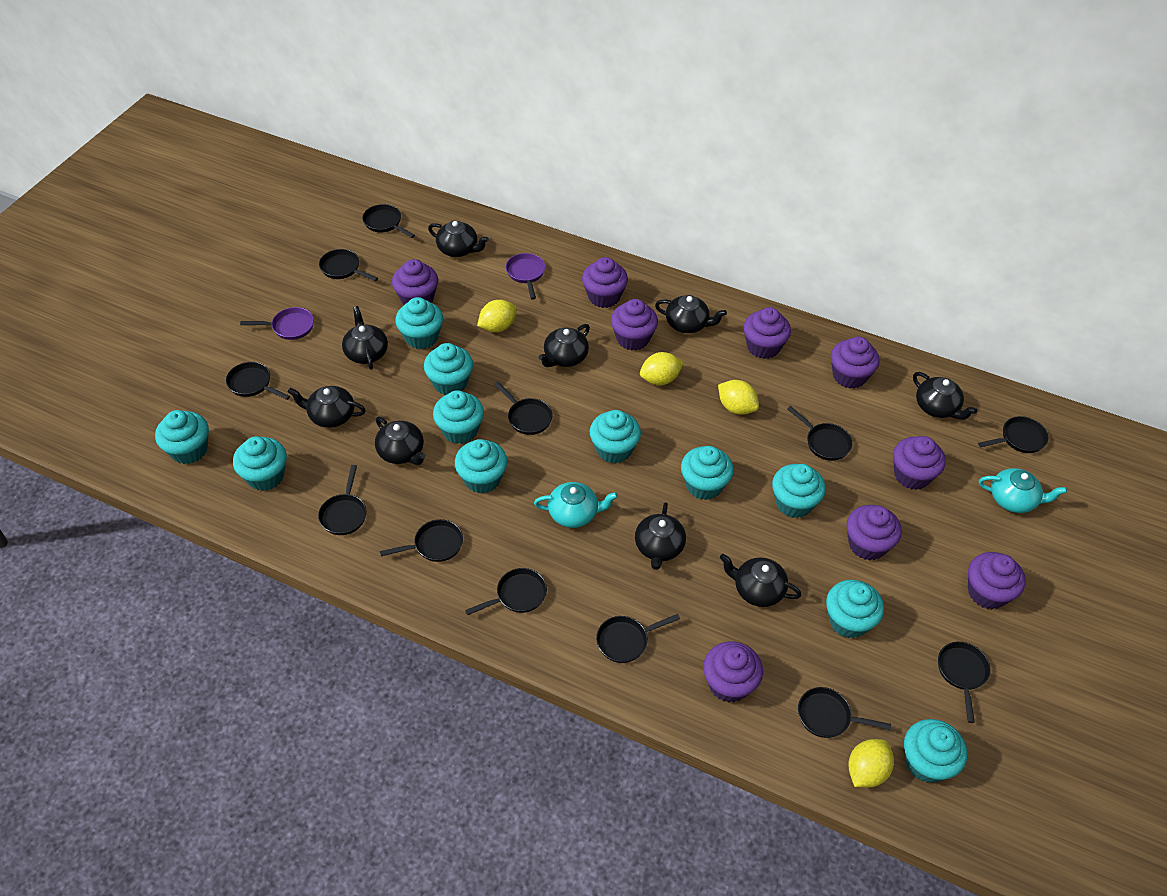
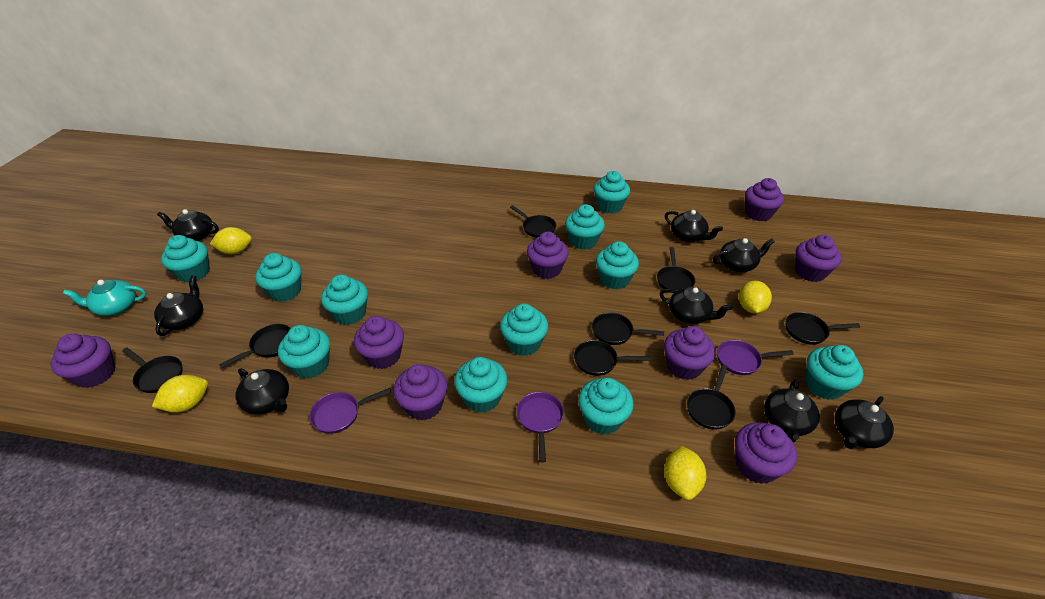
black pan: [226,362,290,400] [318,465,367,535] [319,249,378,281] [362,204,415,238] [380,519,463,562] [465,568,547,615] [494,381,552,435] [596,614,680,663] [787,406,852,461] [798,687,891,738] [938,642,991,723] [978,416,1049,453] = 12 -> [122,347,183,393] [219,324,291,368] [510,205,556,238] [574,340,650,376] [592,313,664,345] [657,247,695,291] [687,365,736,430] [786,312,860,345] = 8
black teapot: [288,386,366,428] [342,306,388,370] [375,417,426,465] [428,221,489,257] [538,324,590,367] [635,502,686,570] [655,295,727,333] [720,554,801,607] [913,372,977,420] = 9 -> [154,275,203,336] [157,209,219,241] [236,368,289,414] [660,287,732,324] [665,210,723,242] [713,238,775,272] [764,379,820,443] [835,396,894,449] = 8
purple cupcake: [392,259,438,305] [582,257,628,308] [611,299,658,350] [703,641,763,702] [743,307,791,359] [831,337,879,389] [847,505,902,561] [893,436,946,490] [968,552,1026,610] = 9 -> [51,334,116,388] [354,316,404,369] [393,364,448,421] [527,231,569,279] [664,326,716,380] [735,422,797,484] [745,178,784,222] [795,235,841,282] = 8
purple pan: [240,307,314,340] [506,253,545,300] = 2 -> [310,388,391,434] [516,392,564,463] [717,340,794,375] = 3
turquoise teapot: [534,482,618,528] [979,468,1067,513] = 2 -> [63,279,146,316] = 1

